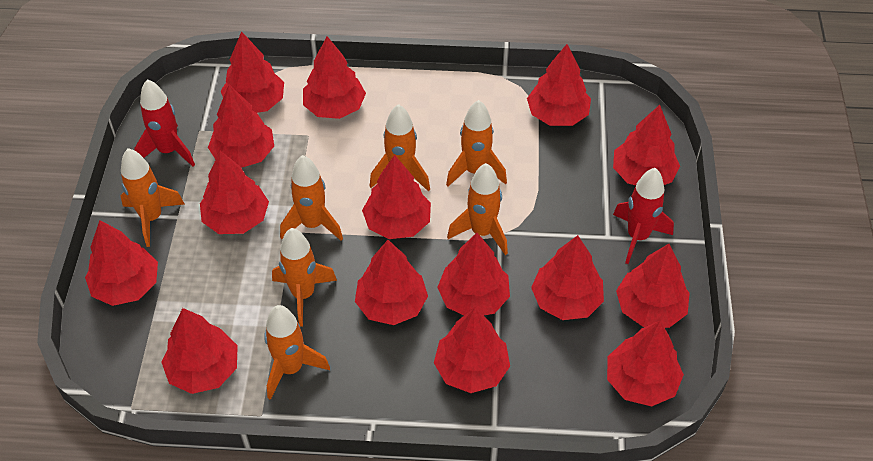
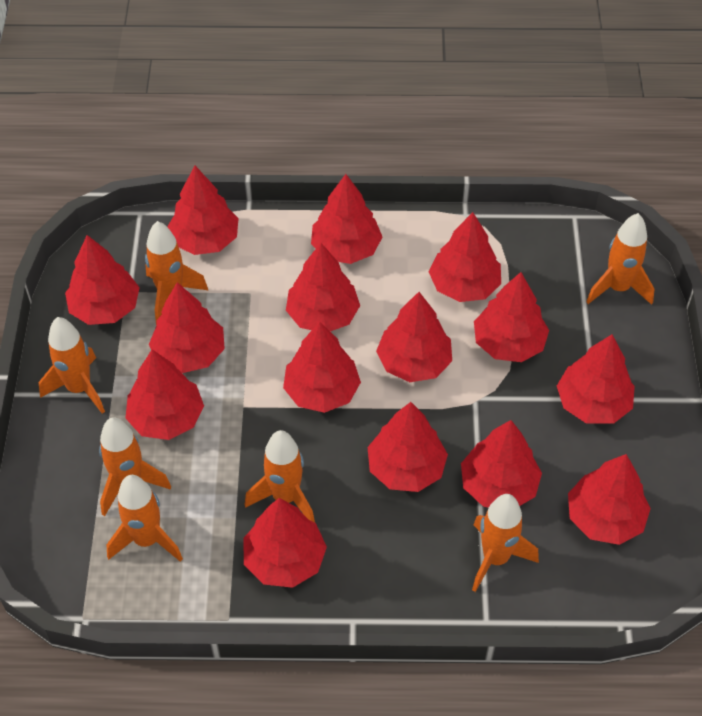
red rocket: [134,79,195,167] [613,168,674,264] = 2 -> none = 0

